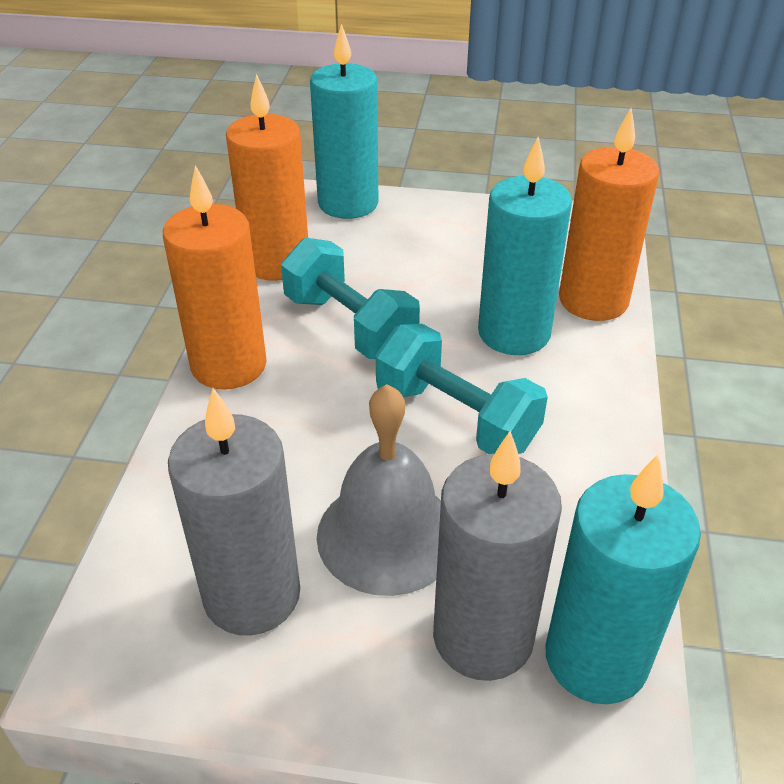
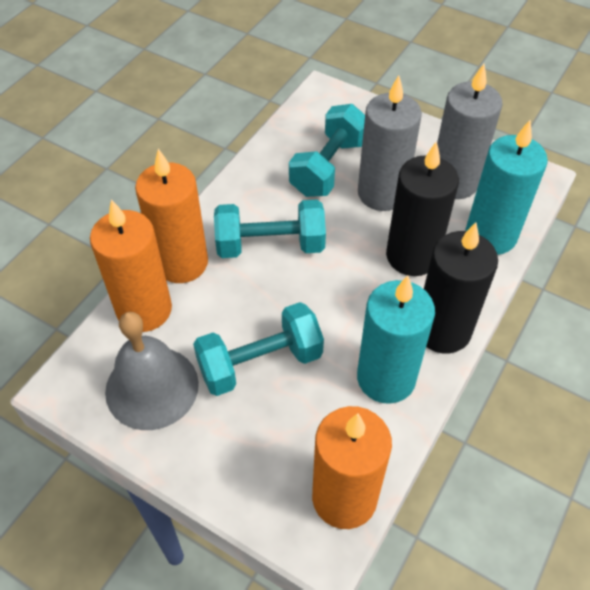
black candle: none = 0 -> [386,141,459,276] [424,222,498,354] = 2
turquoise candle: [310,24,378,219] [478,137,572,355] [546,454,701,704] = 3 -> [357,275,435,404] [465,120,548,255] = 2
turquoise dumbbell: [281,238,420,359] [376,324,548,454] = 2 -> [193,302,324,396] [214,200,326,258] [289,104,365,197] = 3

